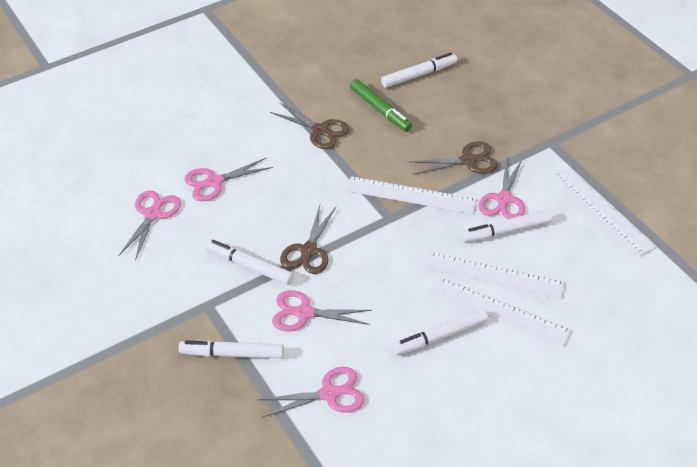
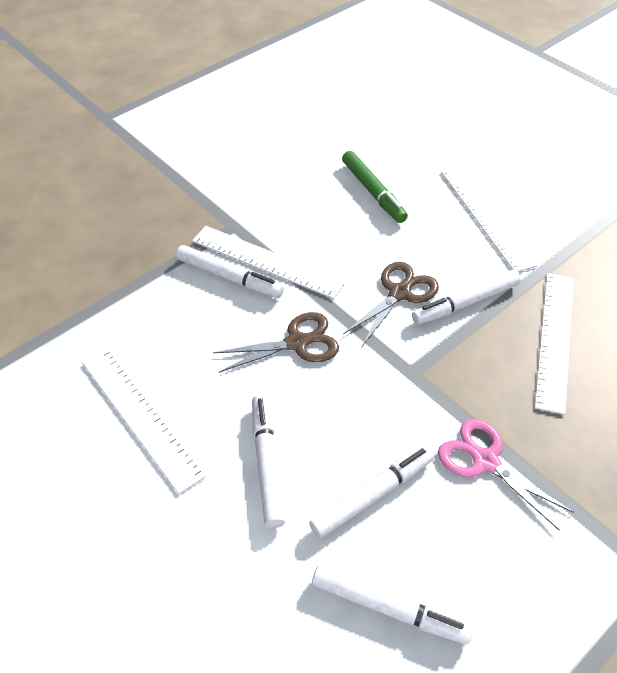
brown scissors: [270,103,349,149] [280,205,337,274] [410,141,498,175] = 3 -> [213,312,339,373] [343,262,439,346] = 2
pink scissors: [119,190,181,261] [184,157,273,201] [257,367,364,417] [272,290,372,332] [478,156,525,219] = 5 -> [438,419,575,531] = 1

